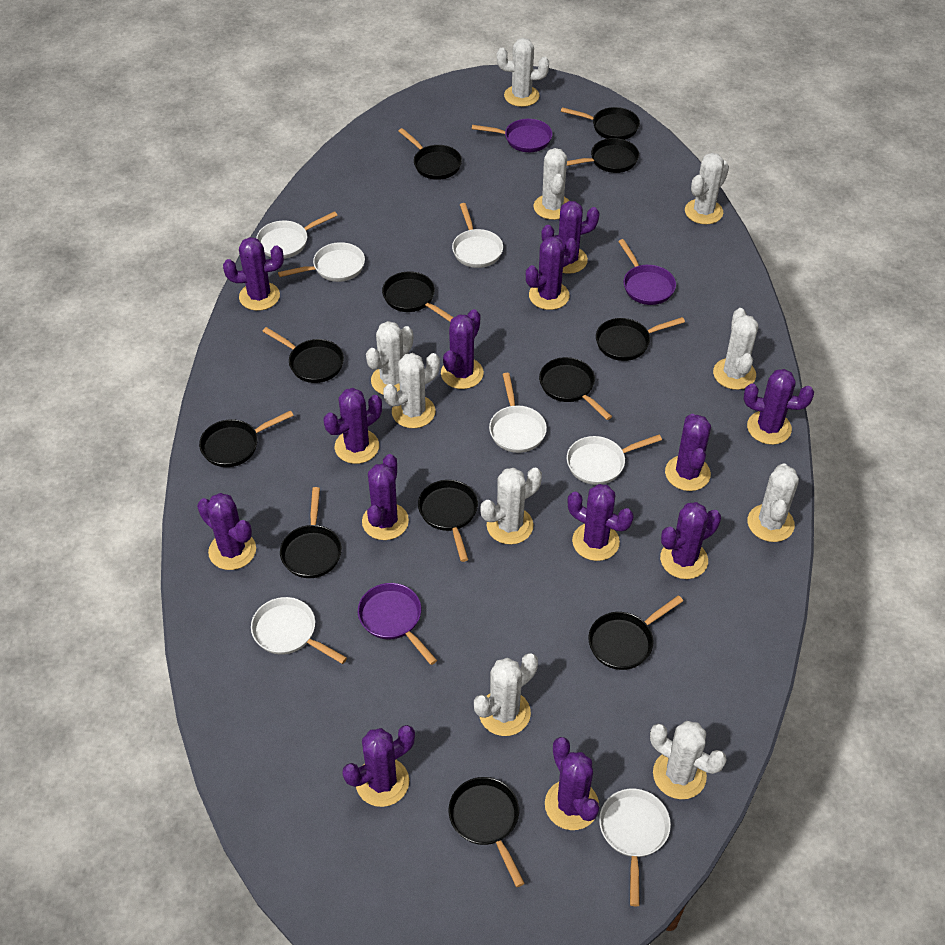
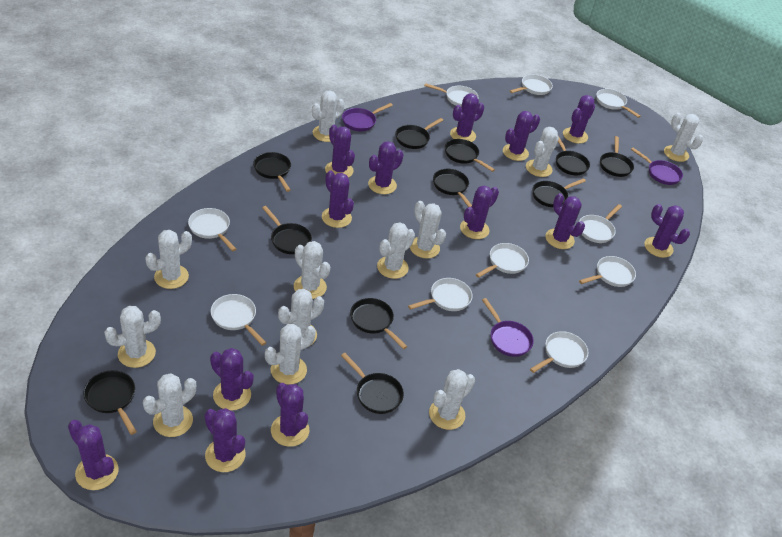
black pan: [199,410,294,467] [262,327,344,383] [280,487,342,578] [382,272,454,322] [399,128,462,180] [418,480,478,562] [449,777,525,887] [539,357,612,420] [561,107,640,140] [567,138,639,173] [588,595,683,670] [596,317,685,361] = 12 -> [83,370,137,435] [253,152,291,192] [262,206,312,254] [341,353,404,414] [350,298,408,349] [395,118,443,149] [433,169,472,207] [445,139,495,172] [532,178,586,207] [556,136,590,175] [600,136,634,177] = 11
white cactus: [366,321,413,395] [383,353,440,428] [474,653,538,736] [481,467,542,544] [497,38,549,107] [534,148,569,220] [650,721,727,799] [685,153,729,224] [713,308,758,390] [747,463,799,542] = 10 -> [104,306,161,368] [143,373,196,437] [146,230,192,289] [265,324,316,385] [278,289,324,346] [294,241,330,299] [312,91,345,142] [377,222,415,279] [410,201,446,258] [429,369,475,430] [526,127,559,177] [664,113,703,162] = 12
white pan: [251,597,347,664] [256,211,338,259] [278,242,365,282] [452,203,503,268] [489,373,547,453] [567,435,662,485] [599,789,671,906] = 7 -> [188,208,236,251] [211,294,266,346] [408,278,473,311] [424,83,478,106] [476,243,529,278] [510,74,553,95] [530,331,589,373] [579,204,622,243] [579,256,636,287] [596,89,641,118] = 10

